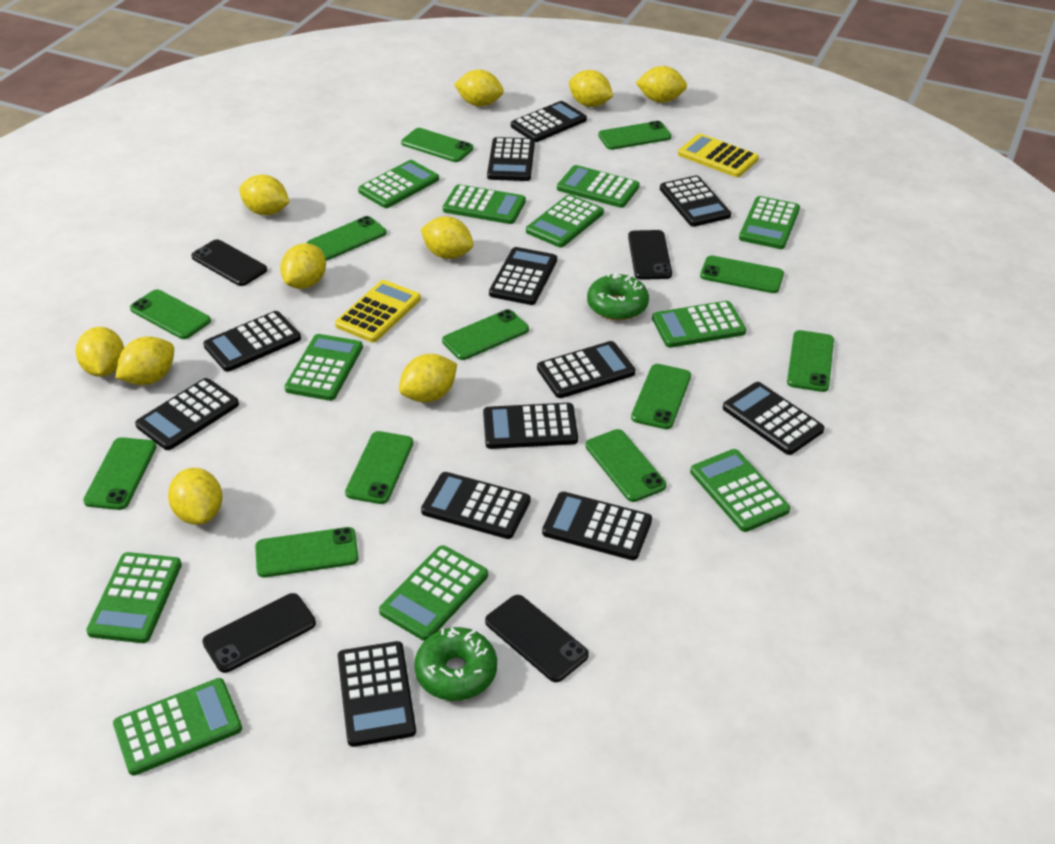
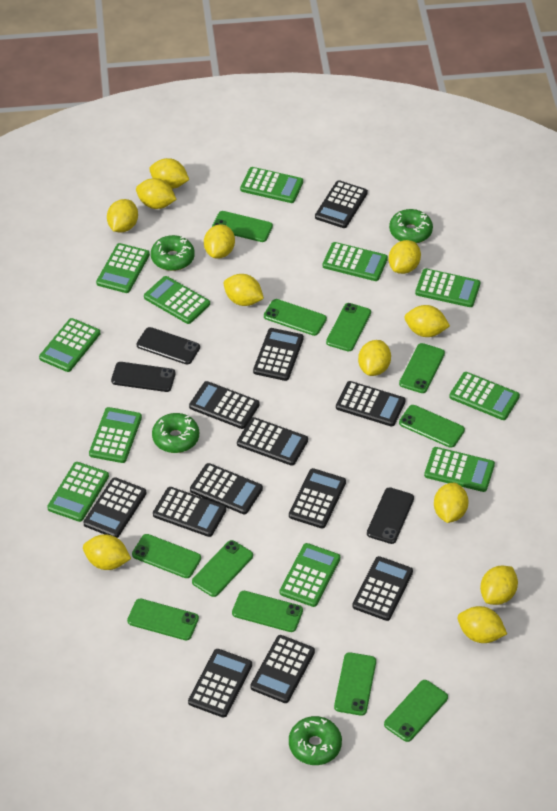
black phone: [191,239,267,286] [202,593,316,673] [485,595,589,682] [628,230,672,280] = 4 -> [111,362,176,392] [136,327,200,364] [367,487,414,544] = 3
green donut: [414,627,497,701] [587,273,649,320] = 2 -> [151,235,195,271] [152,413,199,453] [289,716,342,765] [389,209,433,243] = 4
green phone: [83,437,157,510] [130,289,211,339] [255,527,359,577] [307,216,386,261] [345,431,413,504] [401,128,473,162] [442,309,529,360] [585,429,667,502] [598,121,671,150] [631,364,691,429] [700,255,784,293] [787,330,834,392] = 12 -> [127,599,199,640] [132,534,201,578] [192,540,253,597] [212,211,273,242] [232,591,303,632] [264,299,327,336] [326,303,371,351] [334,652,376,716] [384,680,448,742] [399,343,445,393] [399,405,465,448] = 11
yellow calculator: [335,280,421,342] [678,134,759,177] = 2 -> none = 0
yellow lemon: [76,327,124,377] [115,336,174,385] [168,468,222,525] [239,174,289,216] [280,243,326,289] [399,354,457,403] [421,216,473,259] [454,70,504,106] [569,70,613,107] [636,66,687,103] = 10 -> [83,534,131,570] [107,199,138,233] [136,178,177,209] [149,158,189,189] [204,224,235,259] [224,274,264,306] [358,340,391,376] [389,240,421,274] [405,305,450,337] [434,482,469,523] [458,606,507,643] [480,566,518,605] = 12

